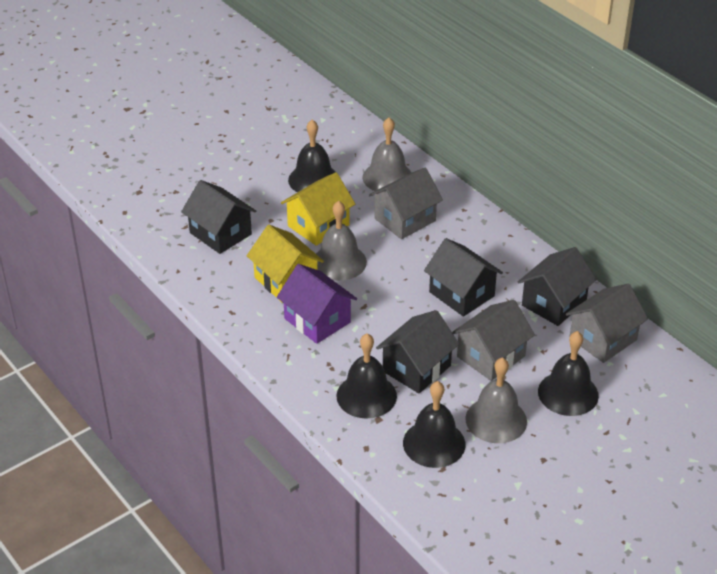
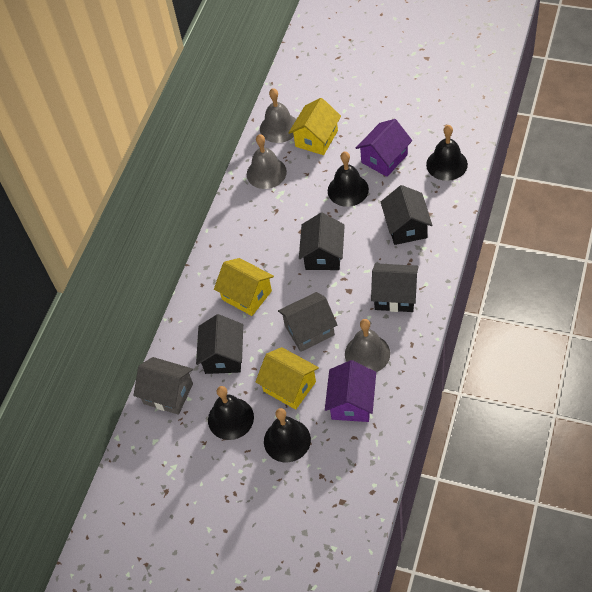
grey house: [369,168,443,239] [452,300,535,381] [566,283,648,363] = 3 -> [133,357,193,415] [278,292,337,352] = 2
purple house: [277,264,357,344] = 1 -> [325,360,376,422] [356,119,412,177] = 2
yellow house: [247,225,324,303] [281,172,355,246] = 2 -> [214,258,274,316] [255,347,319,410] [289,98,341,155] = 3

